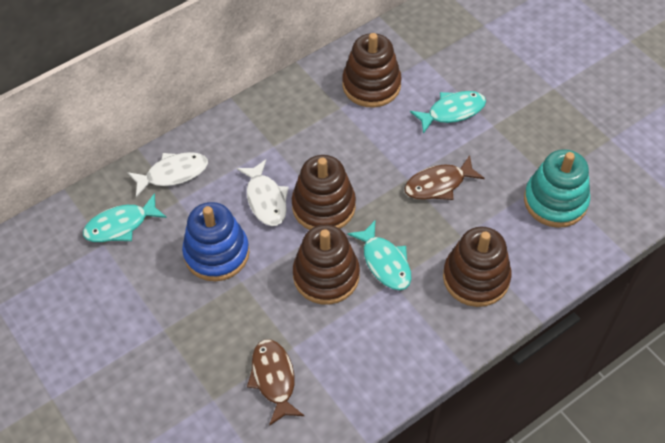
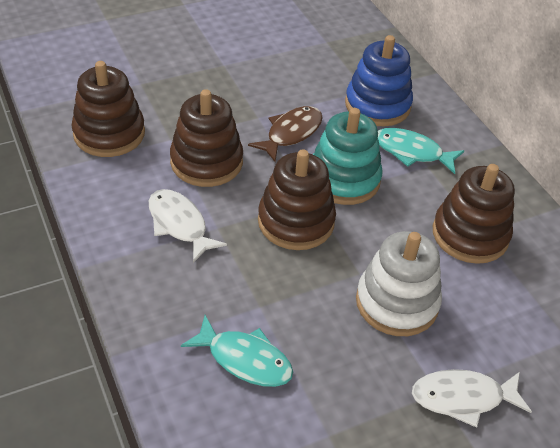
brown fish: [247,339,305,426] [404,155,485,200] = 2 -> [248,106,323,162] = 1
turquoise fish: [83,193,167,242] [347,221,411,290] [410,91,486,134] = 3 -> [181,315,293,387] [378,128,464,174] = 2
white stacking toy: none = 0 -> [356,231,442,336] = 1

